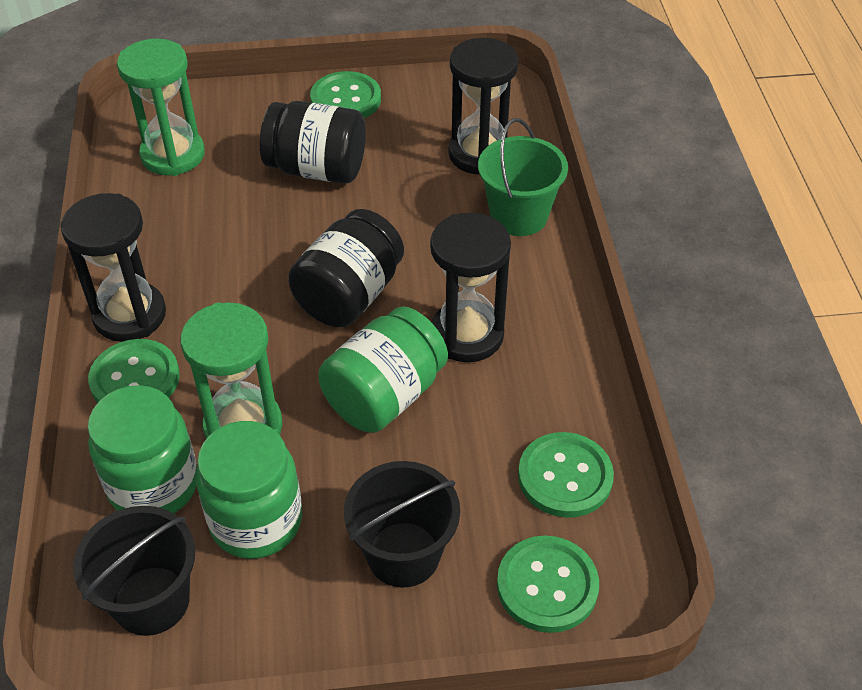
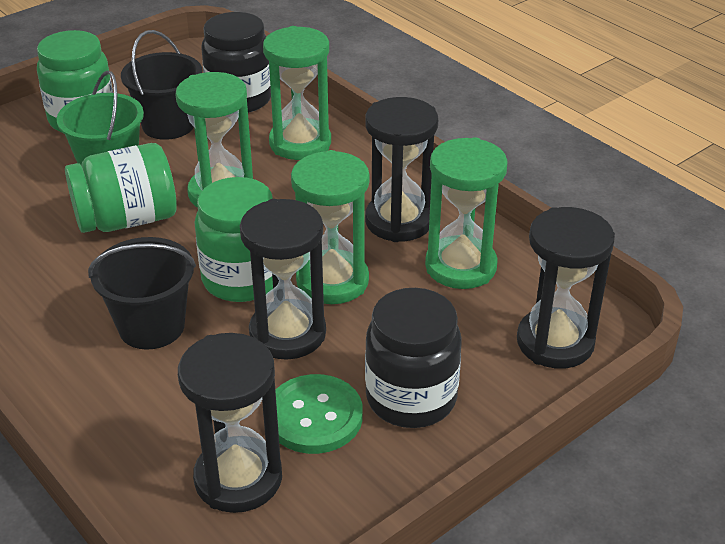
black hourglass: [60,193,166,342] [430,213,511,362] [448,38,519,175] = 3 -> [178,333,282,513] [240,199,326,360] [365,97,438,242] [517,207,615,369] = 4
green button: [88,339,180,403] [310,71,381,118] [497,535,599,633] [518,432,614,518] = 4 -> [275,374,363,454] = 1
green hourglass: [117,39,205,176] [180,302,282,439] = 2 -> [175,72,253,208] [263,26,331,160] [291,150,370,304] [425,137,508,289] = 4

